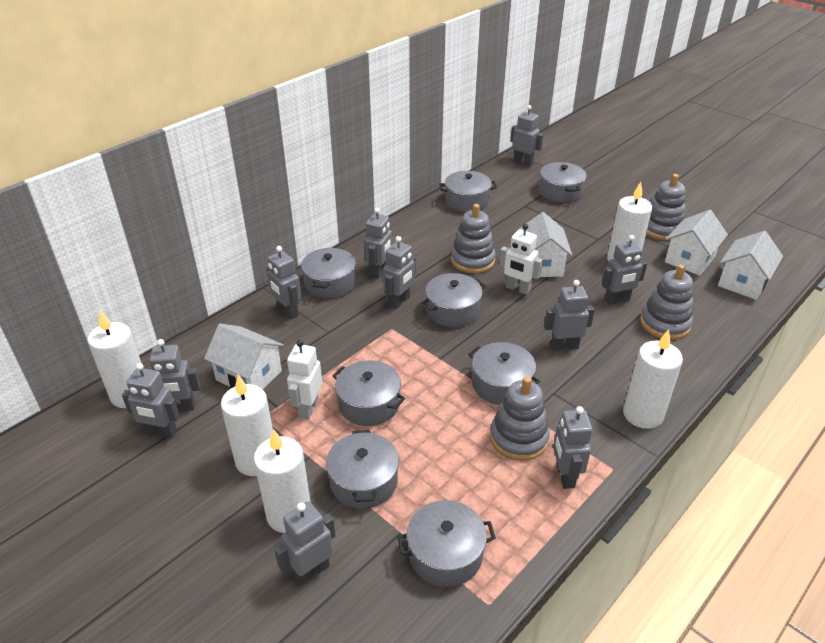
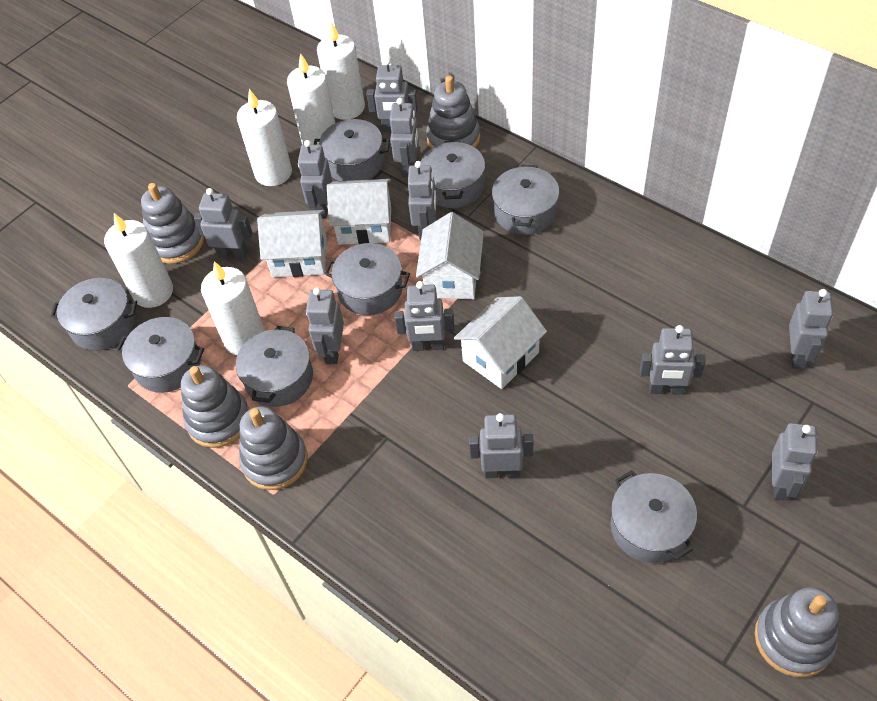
grey robot: [122,363,180,439] [150,339,201,411] [267,246,301,319] [274,501,336,586] [364,208,392,279] [383,236,416,309] [510,105,544,167] [544,280,595,351] [553,406,592,489] [602,235,647,305] = 10 -> [194,188,252,259] [298,140,332,219] [306,288,344,364] [366,58,418,132] [390,98,419,177] [394,281,455,351] [408,161,437,240] [469,413,533,478] [640,325,706,395] [772,423,818,501] [789,289,833,369] = 11
grey stacking toy: [451,204,496,273] [490,376,550,461] [640,264,693,340] [646,174,686,240] = 4 -> [141,183,204,264] [181,365,249,448] [239,406,308,490] [426,76,480,148] [755,587,839,677] = 5
white robot: [287,340,322,420] [499,224,542,295] = 2 -> none = 0

